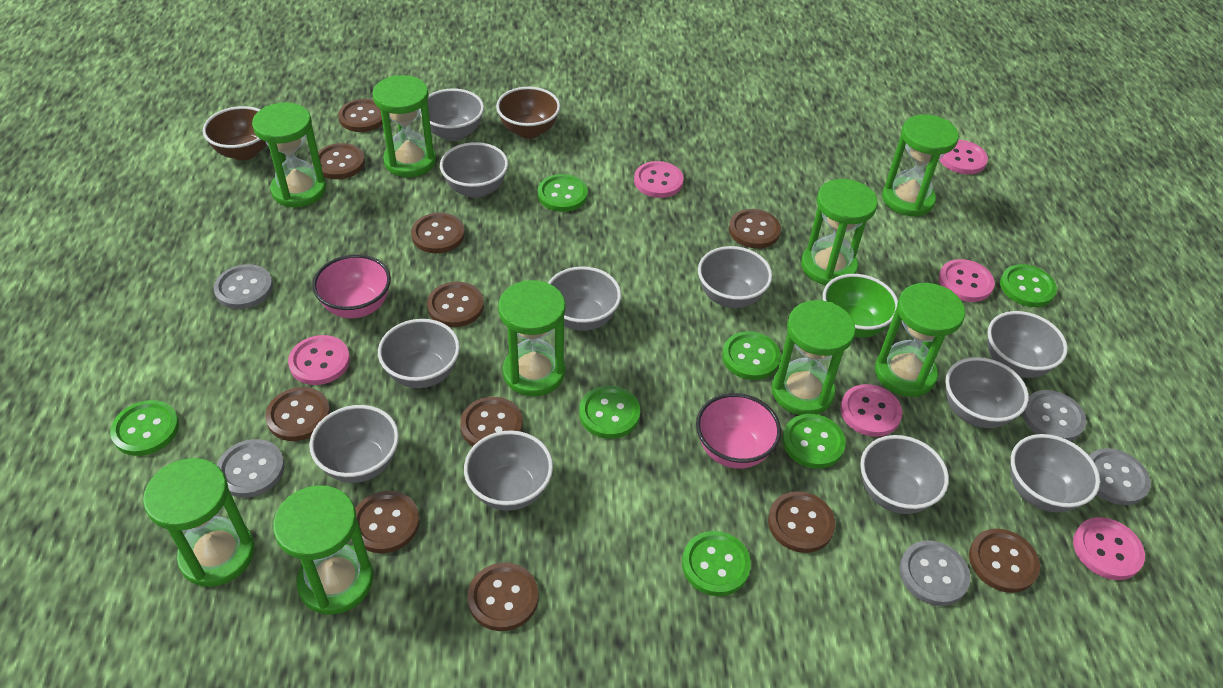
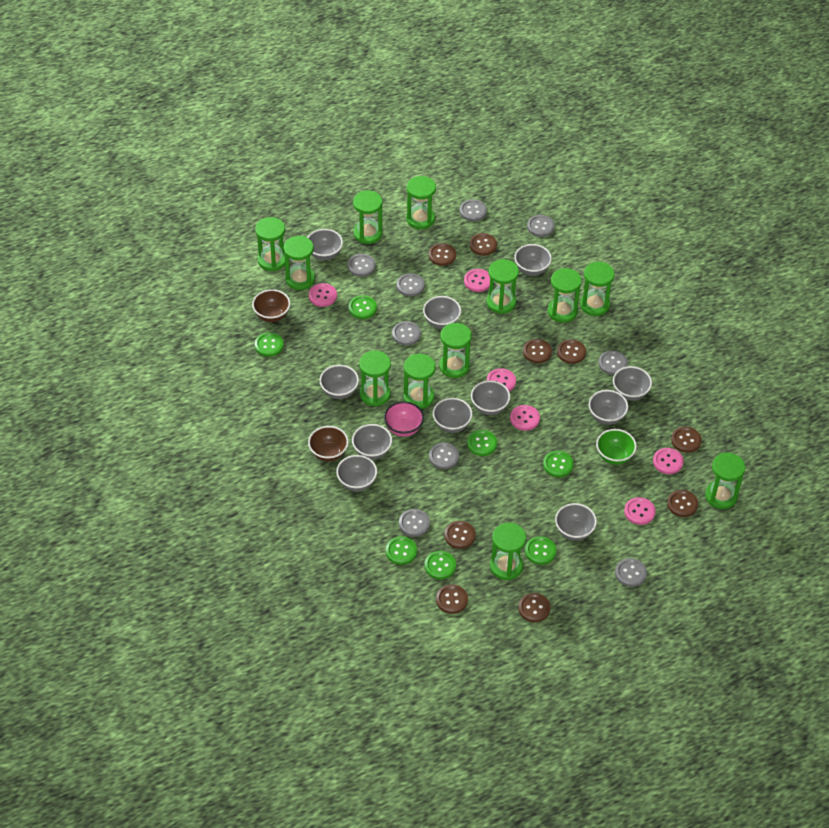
brown button: [265,387,330,441] [318,143,365,179] [338,99,383,132] [355,491,420,553] [411,213,465,253] [427,282,484,327] [460,397,523,446] [467,563,538,631] [729,209,781,249] [768,491,835,553] [969,529,1040,593] = 11 -> [429,243,456,266] [436,584,468,614] [444,521,476,549] [469,233,497,256] [518,593,551,622] [523,339,552,363] [557,339,586,364] [667,490,698,517] [671,427,702,453] = 9
green hourglass: [143,458,254,587] [252,102,326,207] [273,485,373,615] [373,75,436,177] [498,280,566,396] [772,300,856,415] [801,179,878,286] [875,283,965,397] [882,114,959,217] = 9 -> [255,217,285,271] [283,236,315,290] [353,190,383,244] [359,351,391,406] [403,354,436,409] [406,176,436,229] [439,323,472,378] [486,259,519,314] [490,523,526,580] [548,268,582,323] [580,262,614,316] [705,453,745,509] = 12
grey button: [214,264,273,309] [217,439,285,498] [899,540,971,606] [1022,390,1086,441] [1089,448,1151,505] = 5 -> [348,254,375,277] [392,321,421,345] [397,273,425,297] [399,509,430,537] [429,443,459,469] [460,199,487,221] [527,215,555,237] [598,350,628,375] [615,558,647,587] = 9
pink bowl: [312,254,391,318] [696,393,781,469] = 2 -> [384,401,424,437] = 1

